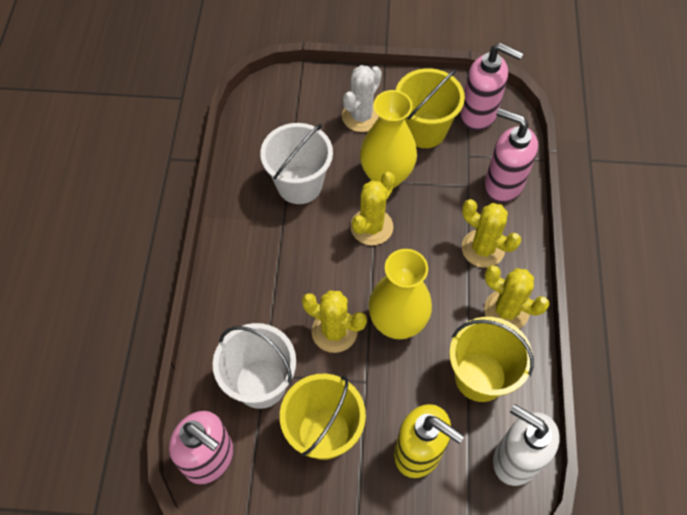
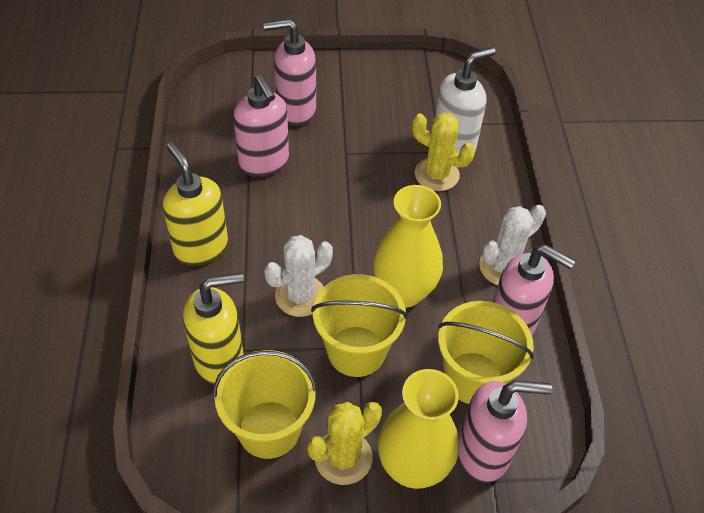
pink soap dispenser: [169,411,234,485] [460,43,523,131] [485,108,538,203] = 3 -> [233,75,289,177] [263,19,316,126] [458,380,552,483] [493,245,575,336] = 4
white bucket: [213,323,296,409] [260,123,333,204] = 2 -> none = 0
white cactus: [342,65,382,132] = 1 -> [264,235,333,317] [479,205,546,285] = 2
yellow cactus: [302,290,367,353] [351,172,395,245] [462,199,521,268] [484,265,549,329] = 4 -> [307,402,382,485] [412,113,475,191] = 2
yellow soap dispenser: [394,404,464,479] = 1 -> [163,142,228,266] [183,273,244,384] = 2

